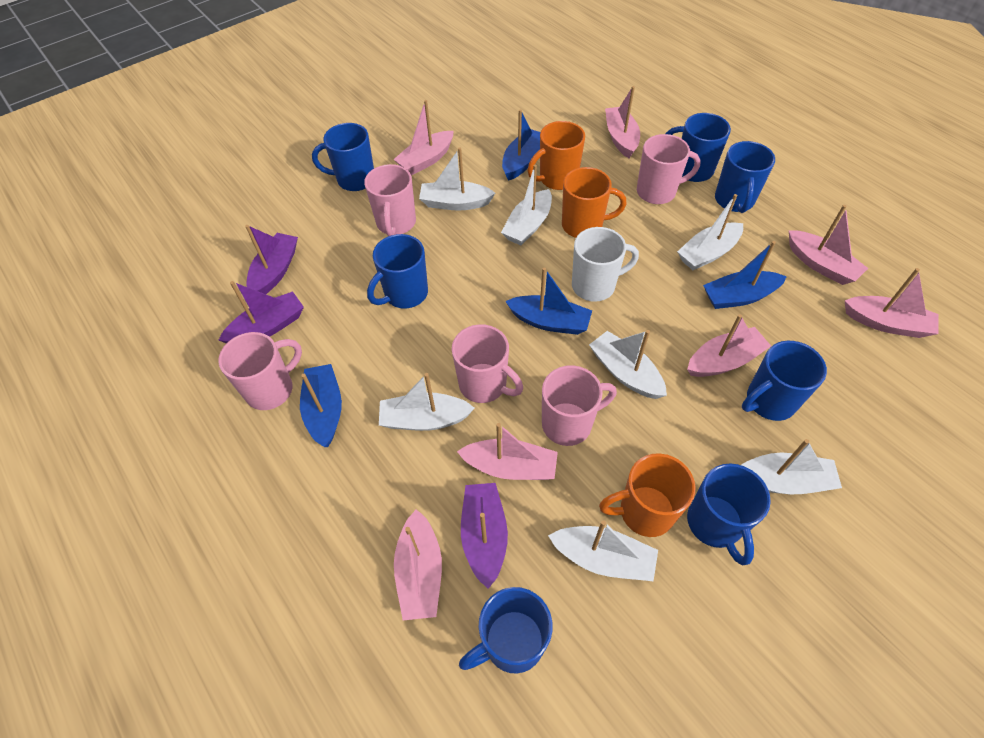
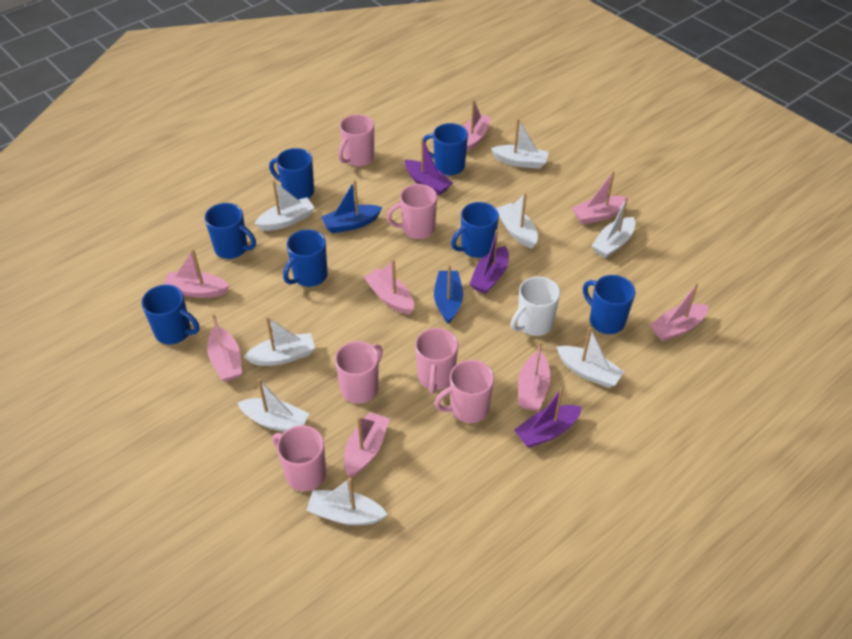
blue boat: [300,364,342,447] [502,109,541,181] [505,267,592,335] [703,241,787,309] = 4 -> [321,180,382,233] [434,265,463,324] = 2
orange mug: [528,121,585,190] [562,167,627,238] [599,453,695,537] = 3 -> none = 0
pink boat: [393,100,454,175] [394,509,442,620] [457,423,558,480] [605,86,640,158] [687,314,771,377] [789,205,868,285] [845,268,939,338] = 7 -> [163,249,229,298] [207,314,242,382] [344,412,390,477] [364,260,414,315] [463,100,491,152] [518,341,551,411] [572,171,630,224] [650,283,709,341] = 8
pink mug: [218,332,302,410] [364,164,416,236] [452,324,523,403] [542,365,617,446] [637,134,701,204] = 5 -> [272,425,326,492] [335,341,383,404] [338,114,374,166] [387,184,437,239] [415,328,458,394] [434,360,494,423] = 6
white boat: [379,373,475,431] [419,147,495,210] [501,165,552,245] [548,520,658,581] [589,330,667,399] [677,194,743,270] [742,439,842,494] = 7 -> [237,379,310,432] [244,317,315,366] [254,181,315,231] [306,478,388,525] [491,119,549,169] [496,193,538,249] [556,327,625,388] [591,197,636,258] = 8

